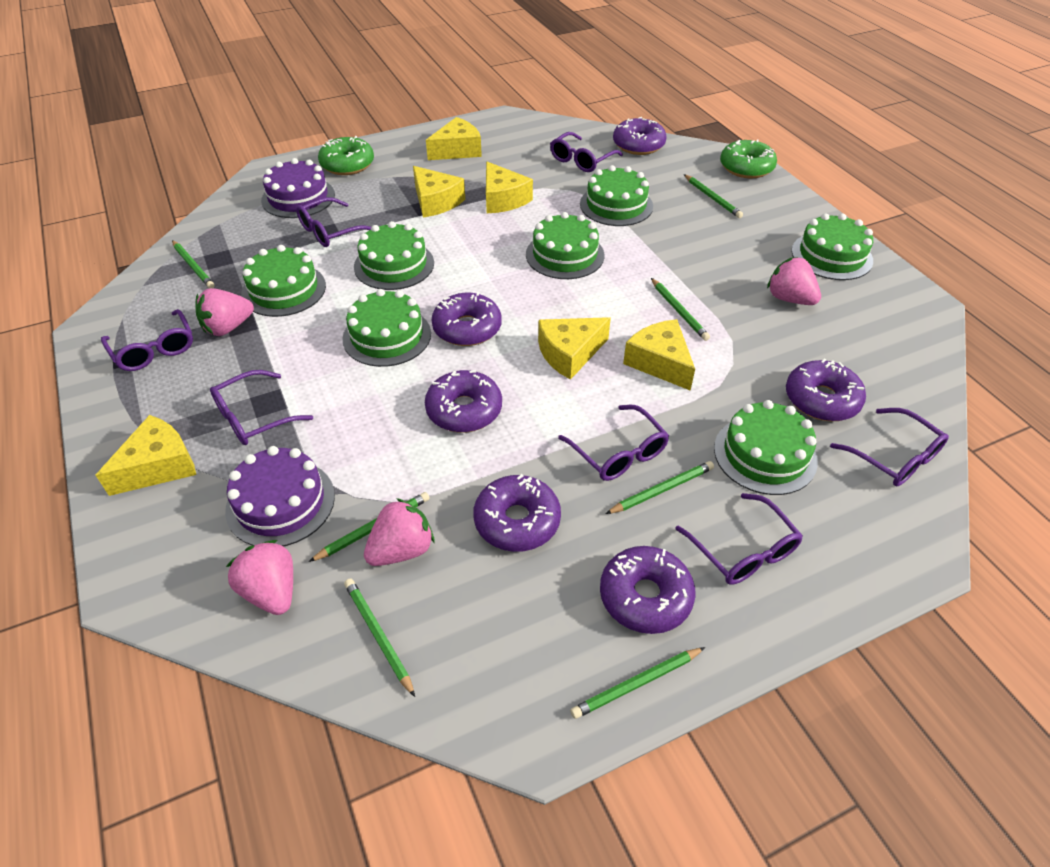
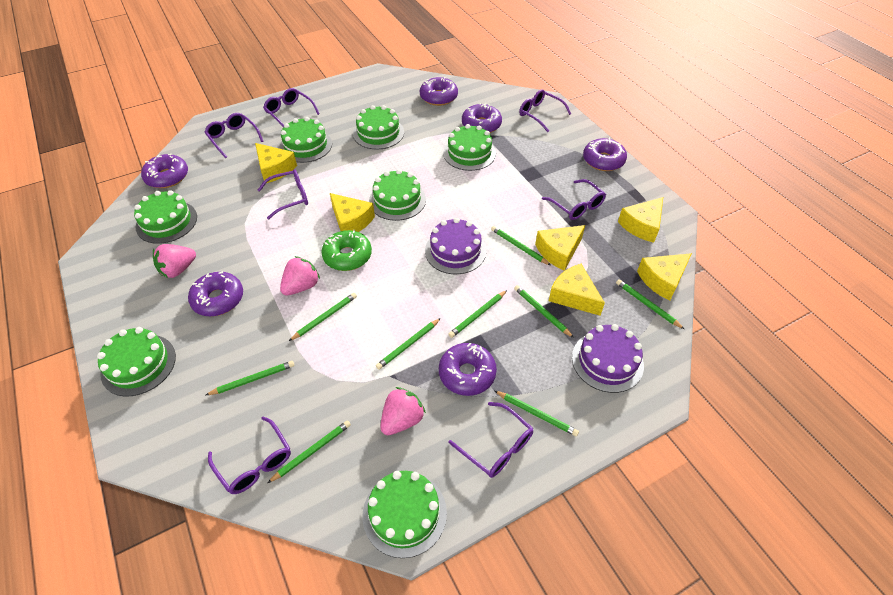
green donut: [318,136,374,175] [720,140,777,179] = 2 -> [321,230,372,271] = 1
green pencil: [172,240,215,288] [309,492,430,562] [344,579,415,697] [570,647,705,719] [606,461,714,514] [651,278,710,341] [684,174,743,218] = 7 -> [206,361,294,395] [268,420,351,483] [289,293,357,341] [376,318,441,370] [448,290,507,338] [491,226,551,265] [495,391,579,436] [514,285,574,338] [616,279,684,329] = 9
pink strawberry: [195,288,254,336] [226,540,293,615] [364,498,435,566] [767,257,821,305] = 4 -> [153,244,196,278] [280,256,320,295] [380,387,426,435] = 3

